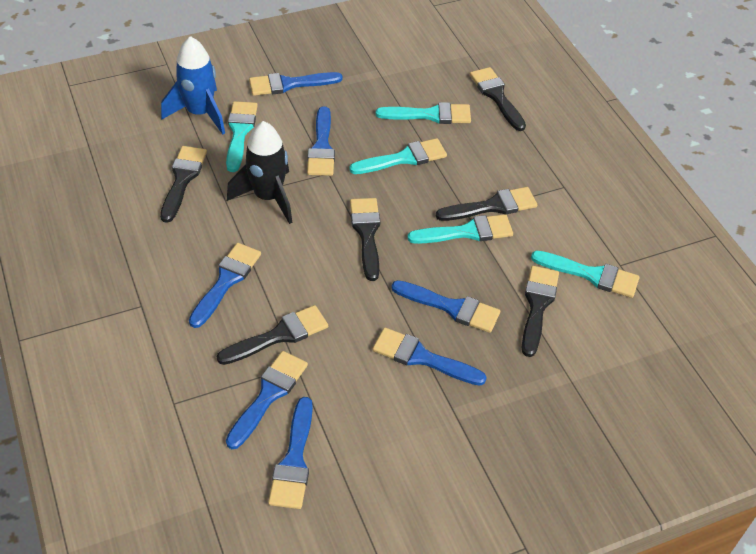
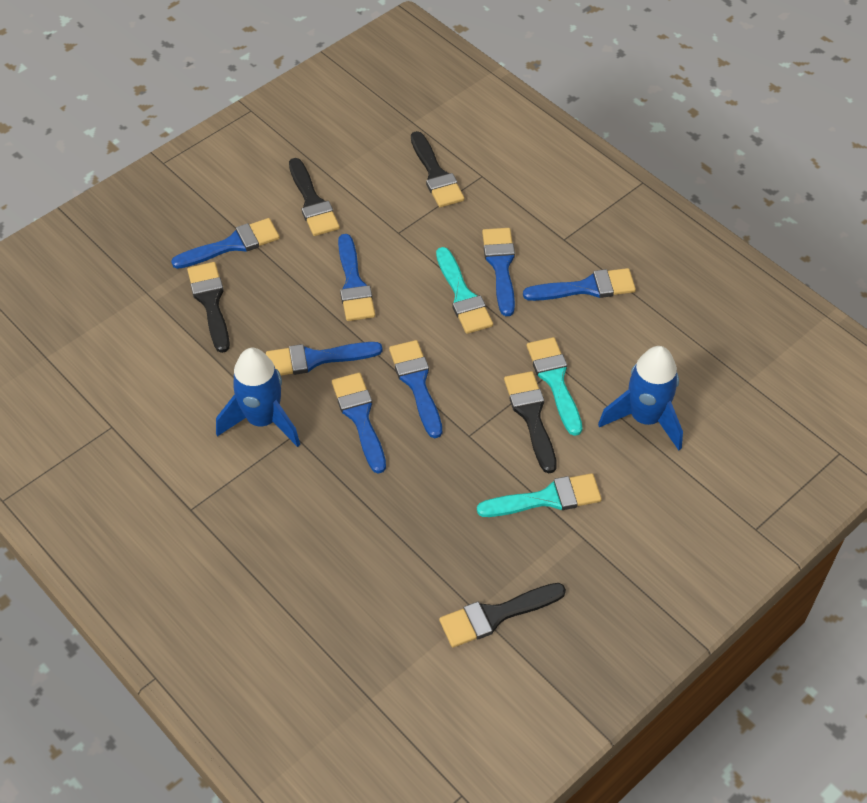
black brush: [160,146,207,223] [217,305,328,365] [350,198,381,281] [436,187,537,221] [470,67,526,131] [522,266,559,357] = 6 -> [187,262,230,353] [289,158,340,236] [411,131,465,207] [439,583,566,647] [504,371,557,473] = 5
black rocket: [227,121,292,224] = 1 -> none = 0
blue rocket: [161,36,225,134] = 1 -> [216,348,300,447] [598,346,683,450] = 2
turquoise brush: [226,101,258,172] [349,138,447,174] [376,102,471,124] [407,214,513,244] [531,250,640,298] = 5 -> [436,247,493,334] [477,473,602,517] [527,337,582,436] = 3

